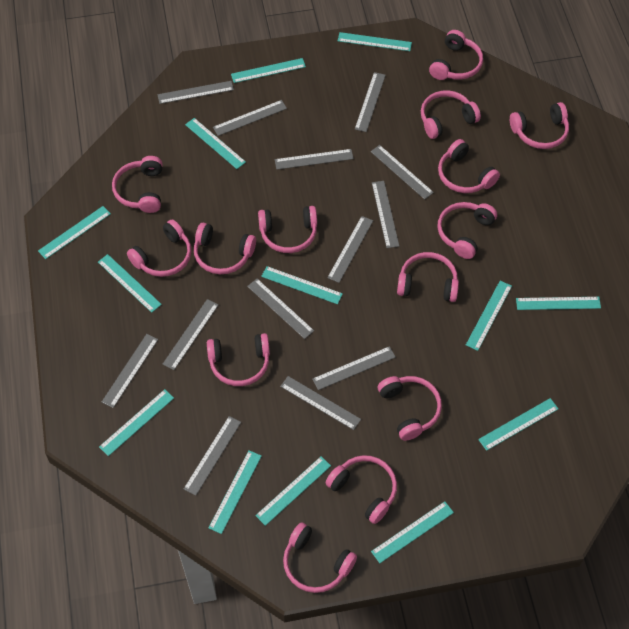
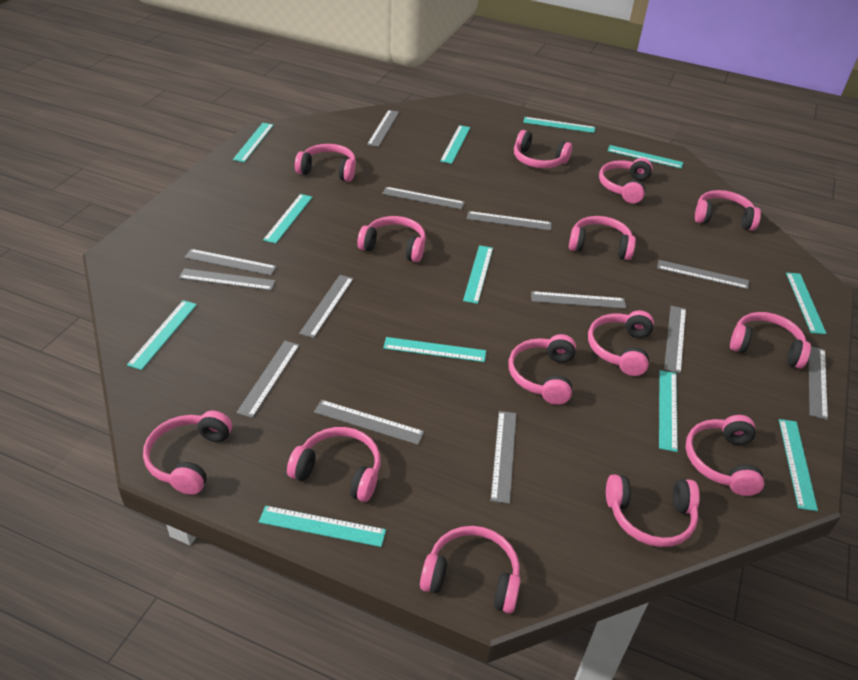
turquoise ruler: [38,206,111,259] [98,254,162,313] [99,389,174,456] [185,118,246,169] [209,450,262,534] [231,58,306,83] [255,456,331,526] [261,266,343,304] [338,32,412,51] [371,501,454,563] [466,281,512,351] [478,398,558,451] [516,297,601,310] = 13 -> [127,300,197,370] [233,123,274,162] [259,506,386,547] [263,194,312,244] [383,337,486,362] [440,125,470,164] [463,245,493,304] [523,117,595,133] [607,145,683,169] [659,370,678,452] [779,419,818,511] [786,272,827,334] = 12

